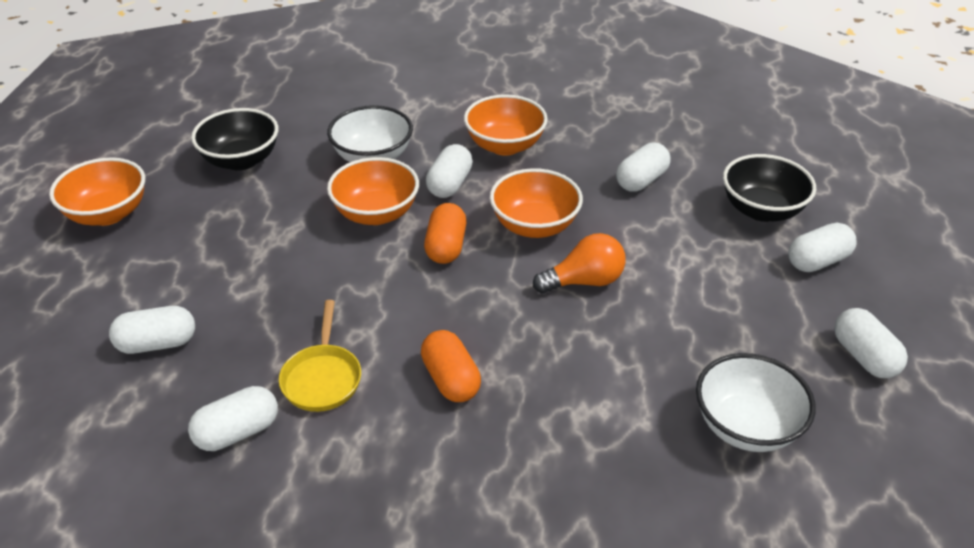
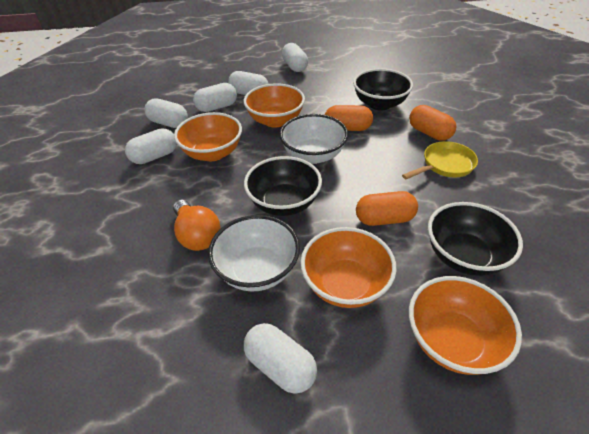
black bowl: [191,108,278,171] [723,154,816,222] = 2 -> [244,156,322,216] [353,69,413,111] [428,202,523,276] = 3
orange capsule: [421,330,481,402] [424,203,467,264] = 2 -> [325,105,373,131] [356,191,418,226] [409,105,457,141] = 3

